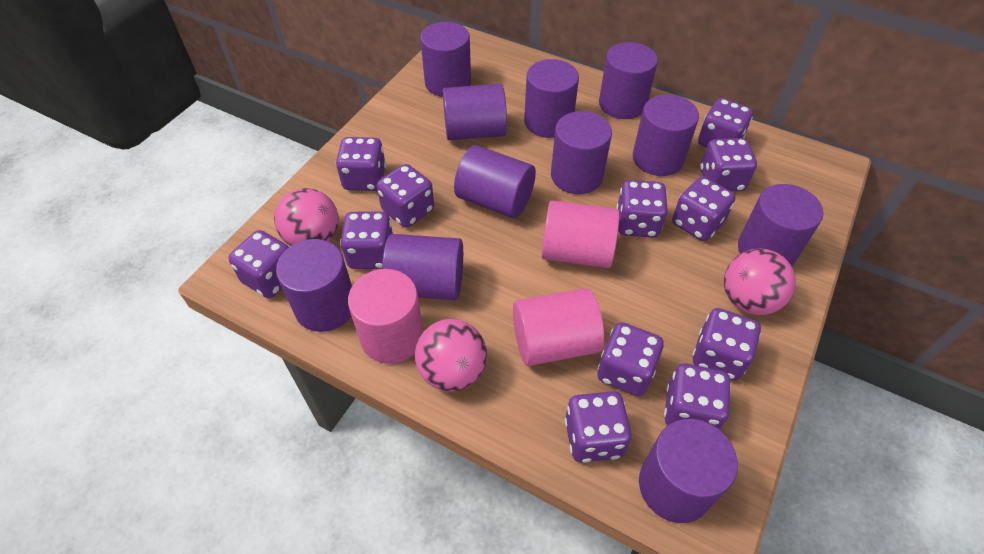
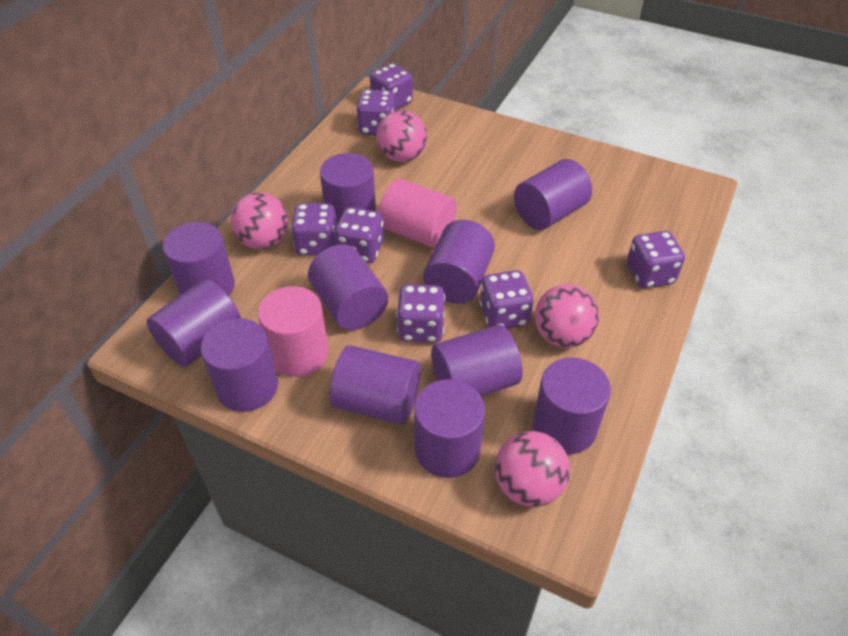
pink ball: [274,188,339,246] [415,319,487,392] [724,248,796,315] = 3 -> [231,192,289,249] [377,110,427,162] [495,431,570,507] [535,284,599,348] = 4
pink cylinder: [348,269,424,364] [513,288,604,366] [542,201,619,268] = 3 -> [258,286,329,377] [379,179,456,248] = 2
purple dice: [228,230,289,298] [336,137,386,191] [340,211,393,269] [377,164,434,228] [565,391,632,463] [597,322,664,396] [617,180,668,237] [664,363,731,430] [672,177,735,241] [693,308,761,381] [698,98,753,148] [700,138,757,192] = 12 -> [291,203,337,255] [334,207,384,263] [356,89,395,135] [370,63,413,110] [396,284,445,343] [480,270,533,329] [627,231,685,288] = 7

